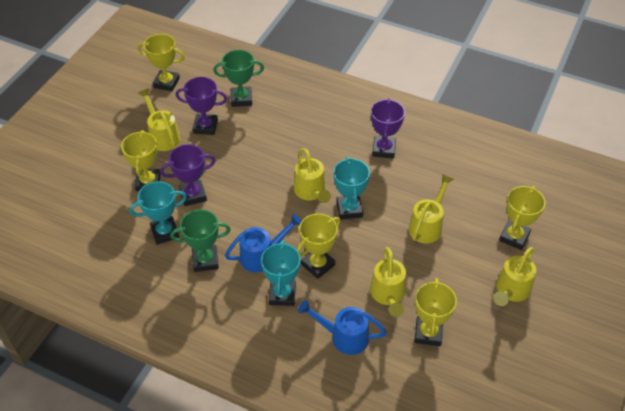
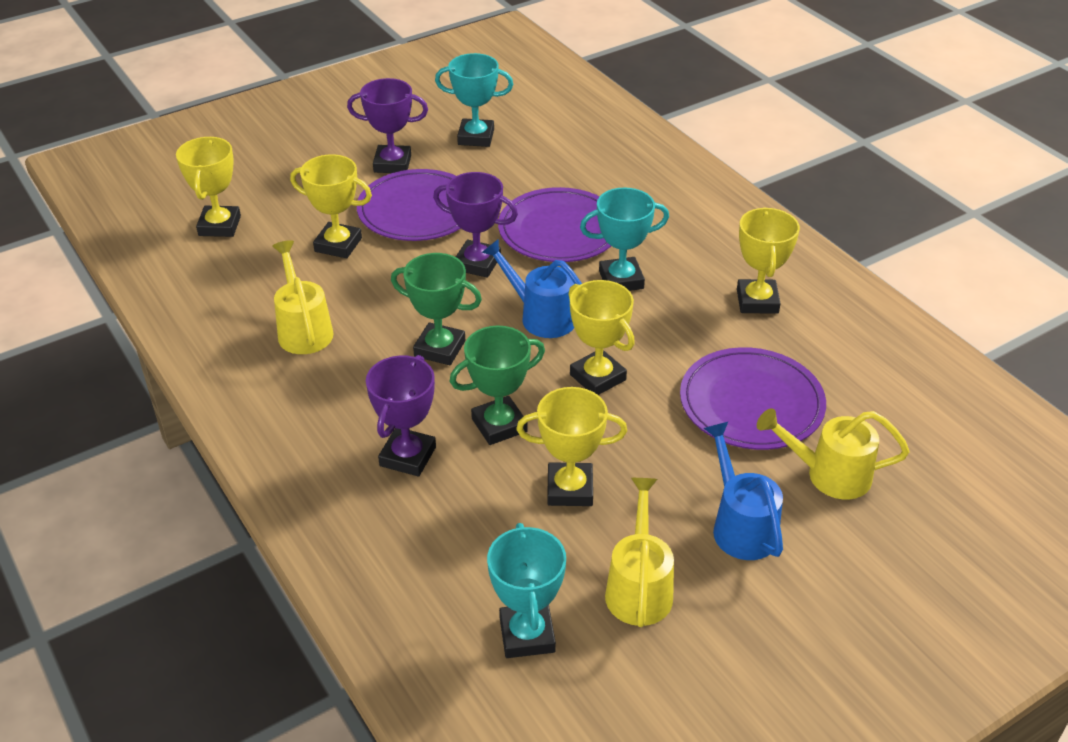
purple plate: none = 0 -> [357,169,461,241] [498,187,611,262] [680,347,826,450] = 3
yellow watering can: [138,88,180,151] [294,148,331,203] [370,247,406,317] [409,174,454,244] [494,247,537,306] = 5 -> [272,240,334,354] [605,478,674,627] [757,408,910,499] = 3

